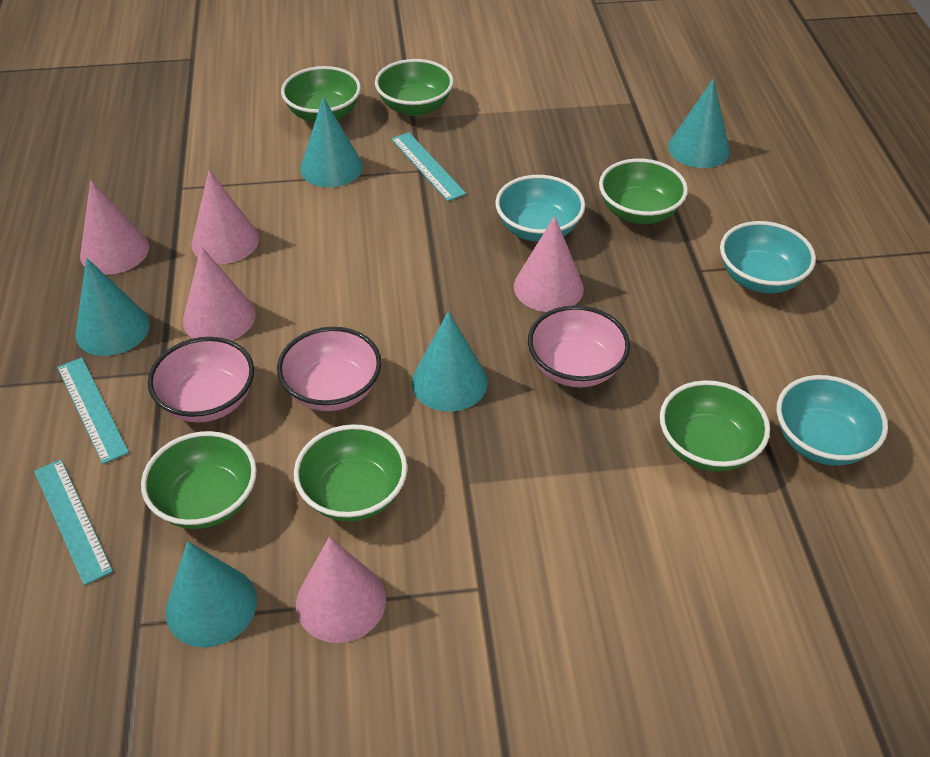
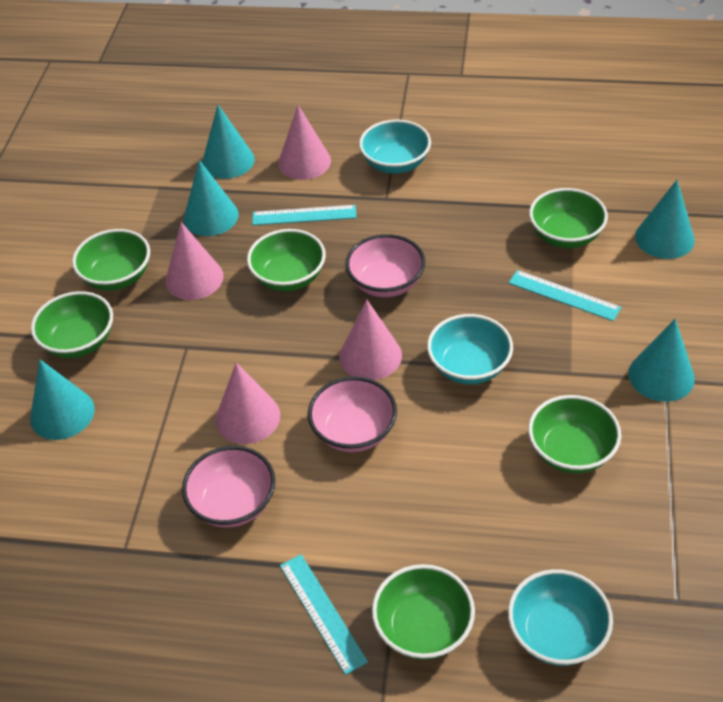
pink cone: [80,180,149,274] [183,246,256,341] [191,170,259,264] [296,537,386,643] [514,216,584,312] = 5 -> [165,222,223,300] [215,362,281,444] [278,105,331,180] [340,299,402,380] = 4

